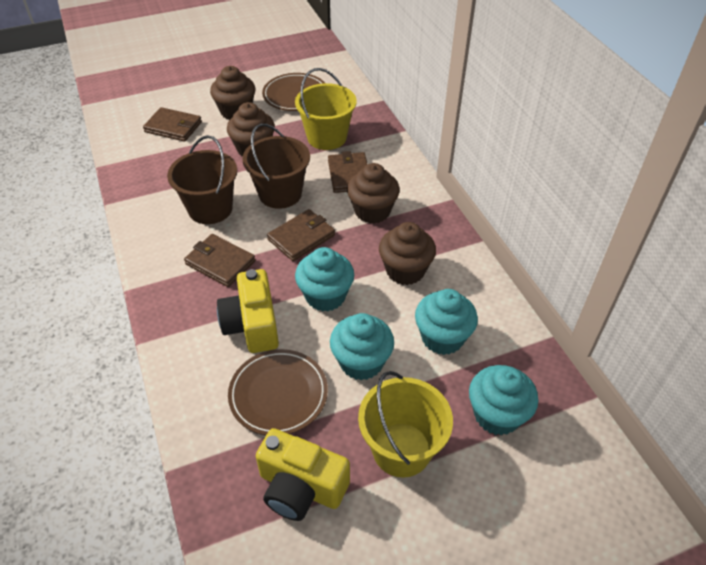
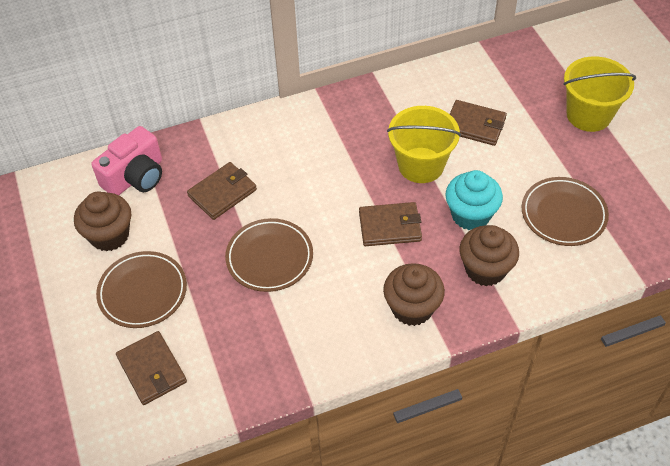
brown bucket: [167,135,237,224] [242,123,310,209] = 2 -> none = 0
brown cupcake: [210,66,256,120] [227,102,275,157] [347,163,400,224] [379,222,436,285] = 4 -> [74,191,131,252] [383,263,445,326] [459,225,519,286] = 3
brown plate: [228,349,328,435] [262,73,325,111] = 2 -> [96,251,187,328] [225,218,313,292] [522,177,609,246] = 3
pink camera: none = 0 -> [92,126,162,195] = 1
turquoise cupcake: [295,247,354,312] [330,313,394,380] [415,289,478,355] [469,365,538,436] = 4 -> [445,170,503,230] = 1
yellow camera: [217,269,279,353] [256,428,350,521] = 2 -> none = 0

